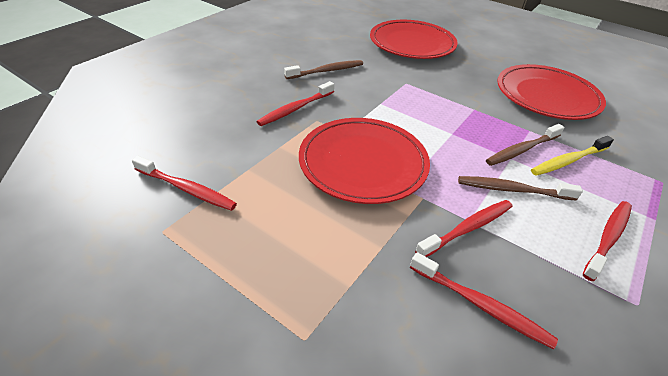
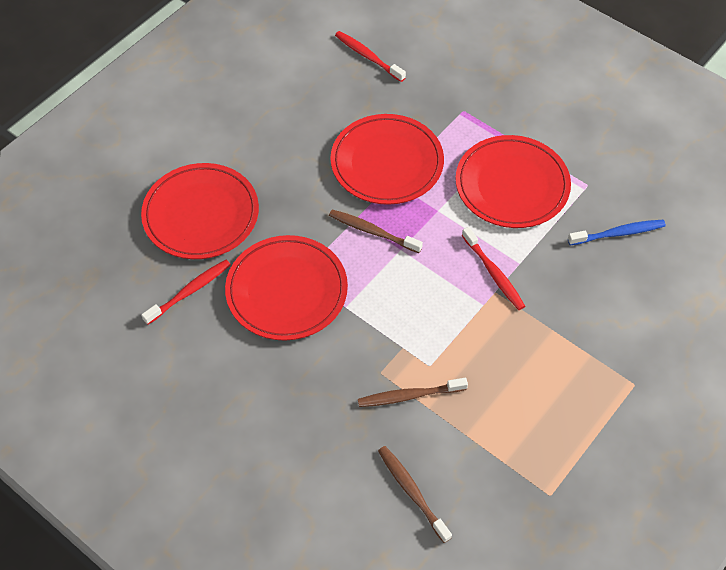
blue toothbrush: none = 0 -> [568,220,666,245] = 1
red plate: [299,118,430,204] [370,20,458,59] [497,64,606,120] = 3 -> [141,163,259,259] [225,235,348,341] [330,114,444,205] [455,135,571,228] = 4
red toothbrush: [132,156,237,211] [257,81,334,126] [410,252,558,349] [415,200,512,257] [583,201,632,281] = 5 -> [141,260,231,325] [335,31,406,82] [462,227,525,310] = 3
yellow toothbrush: [531,136,614,176] = 1 -> none = 0

